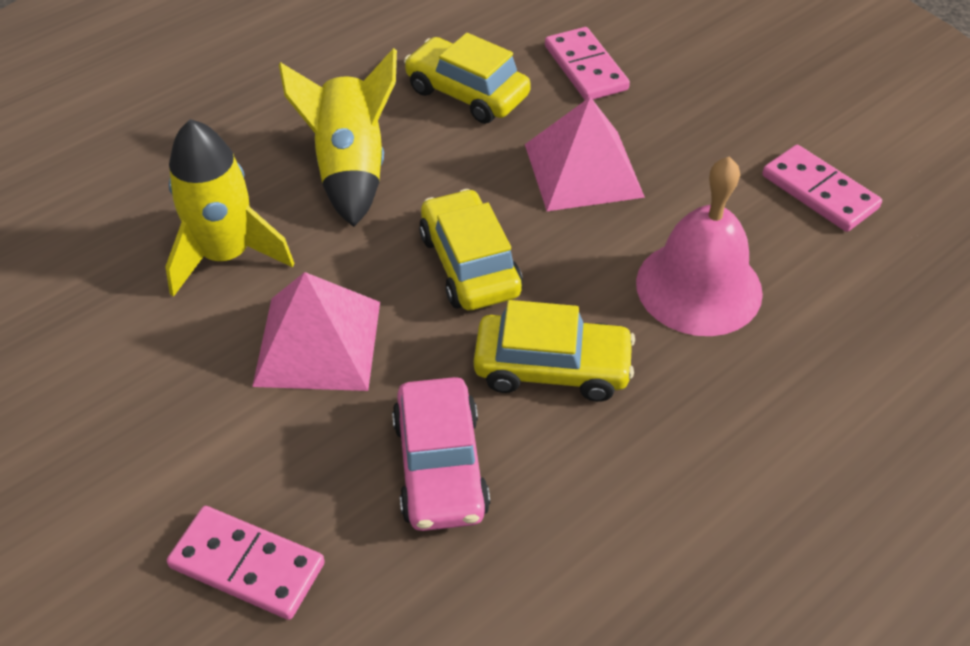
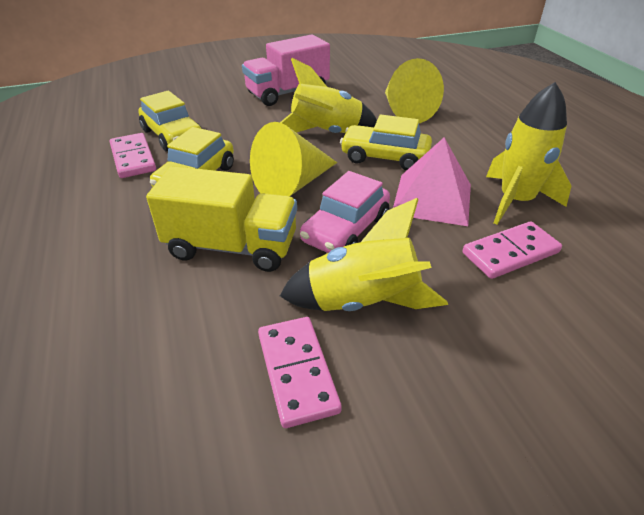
pink bell: [636,157,763,336] = 1 -> none = 0
pink pyramid: [252,272,380,391] [525,97,645,211] = 2 -> [393,137,471,226] = 1
pink truck: none = 0 -> [242,35,330,106] = 1
yellow cone: none = 0 -> [250,122,337,196] [385,58,444,123] = 2
yellow rocket: [165,119,294,297] [279,48,397,227] = 2 -> [280,58,377,133] [280,198,448,311] [486,82,571,225] = 3
yellow truck: none = 0 -> [146,166,297,272] = 1

